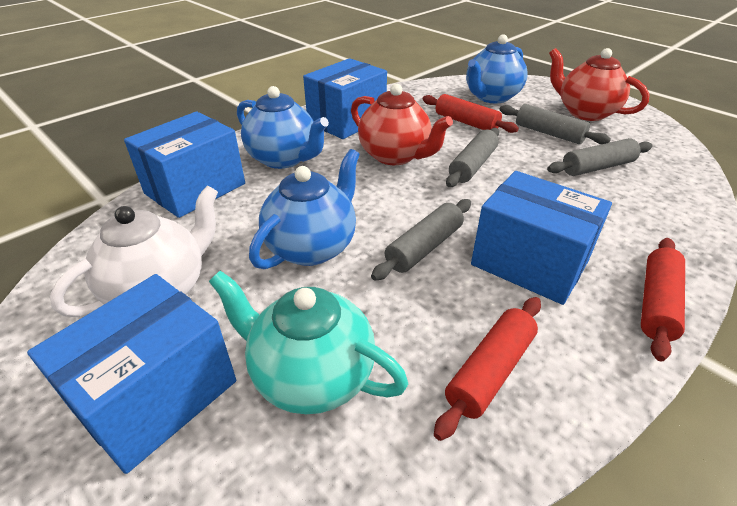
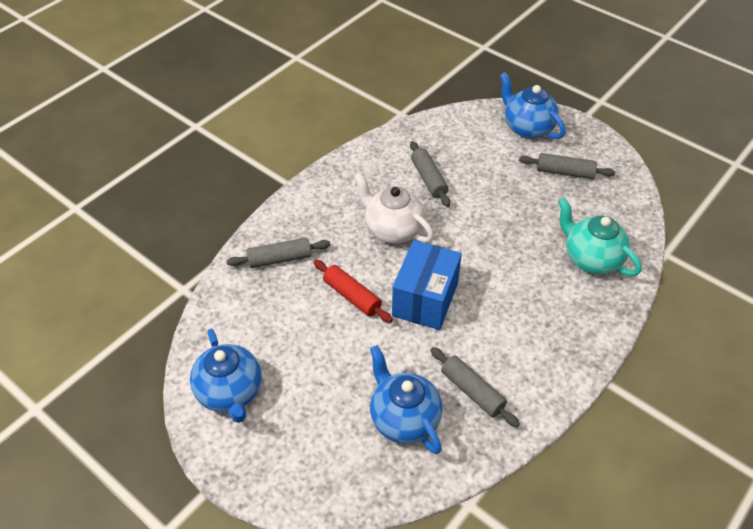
blue box: [27,274,236,474] [124,111,245,218] [303,58,387,139] [471,171,612,305] = 4 -> [392,240,462,330] = 1
red rolling pin: [423,94,519,133] [434,297,541,441] [641,238,685,361] = 3 -> [313,260,393,323] = 1
red teapot: [351,83,453,165] [549,48,650,121] = 2 -> none = 0

